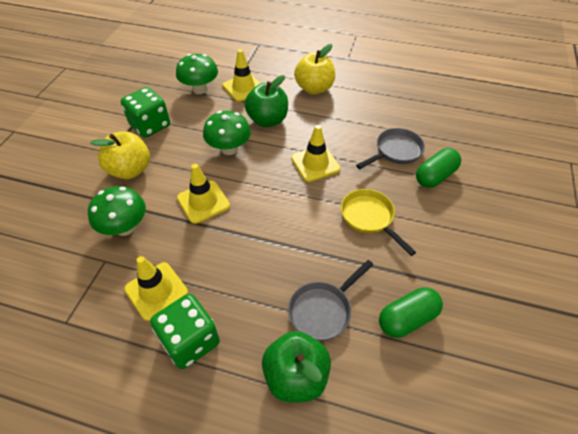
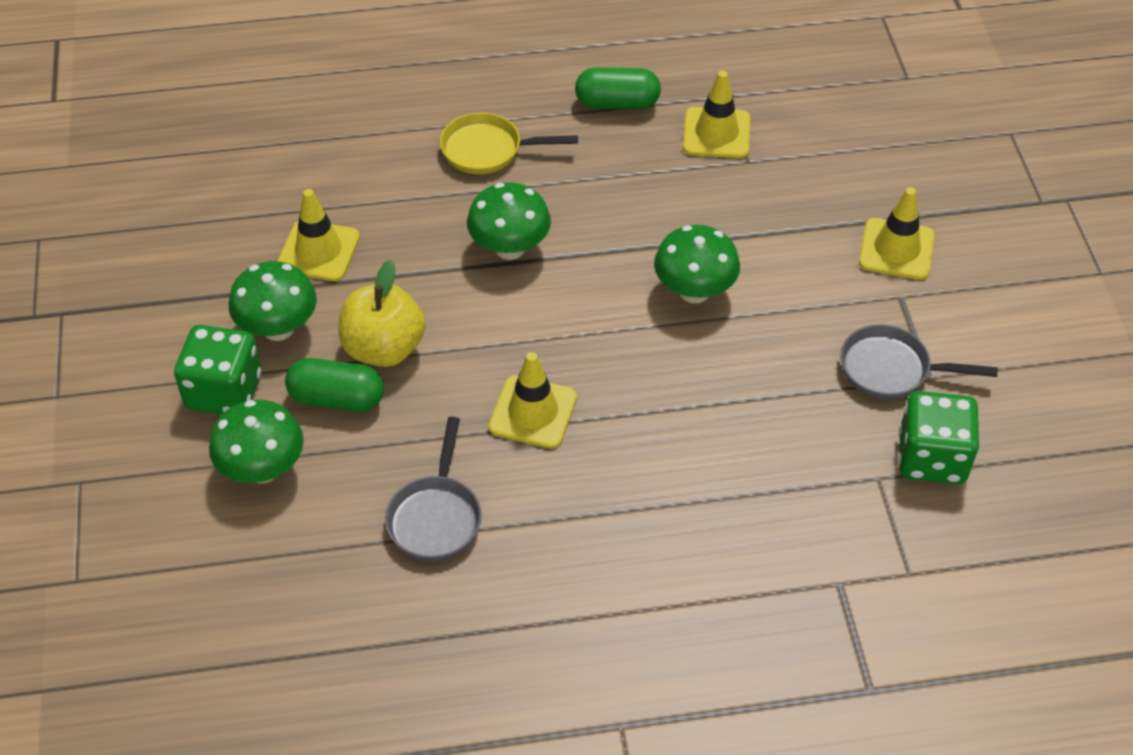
green apple: [244,75,288,127] [262,331,331,403] = 2 -> none = 0
green mushroom: [88,186,146,236] [176,54,218,94] [203,111,251,155] = 3 -> [209,400,304,483] [229,261,317,341] [467,182,551,260] [654,225,740,303] = 4
yellow apple: [90,131,150,179] [294,44,335,94] = 2 -> [339,260,425,367] = 1

